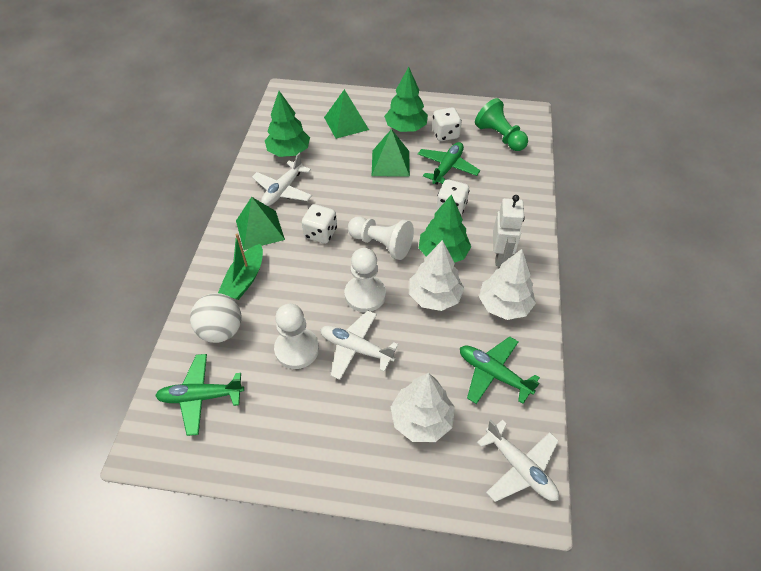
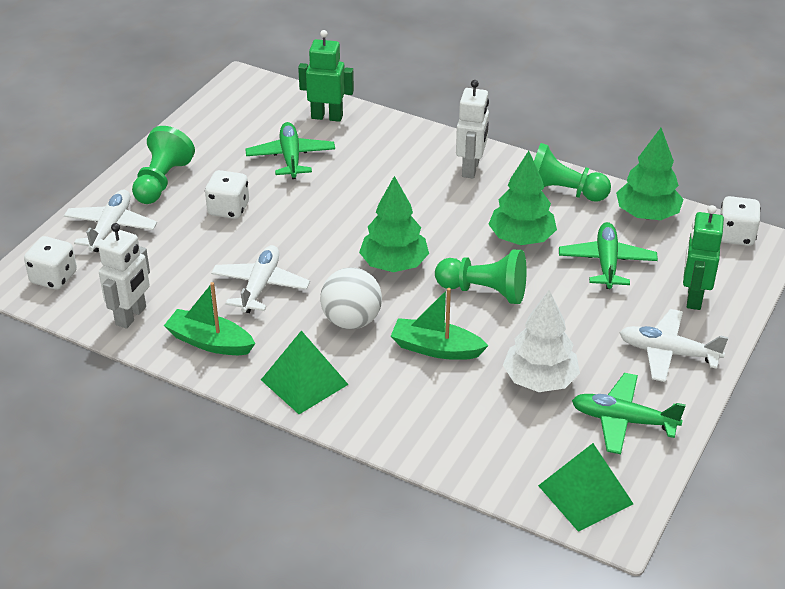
green boat: [218,234,263,300] = 1 -> [164,282,256,355] [391,288,488,360] = 2
green pawn: [475,98,528,151] = 1 -> [132,126,195,204] [435,250,527,304] [534,143,611,202] = 3
green pyramid: [236,197,285,250] [324,89,369,139] [372,129,410,177] = 3 -> [261,331,349,414] [538,443,633,532] = 2
green robot: none = 0 -> [298,30,354,122] [683,205,724,310] = 2
white pawn: [274,304,319,369] [344,248,386,312] [348,216,414,260] = 3 -> none = 0
white robot: [493,195,525,266] = 1 -> [99,223,150,329] [456,80,489,179] = 2
white tree: [391,373,455,442] [409,240,464,311] [479,249,536,320] = 3 -> [503,290,580,392] = 1

